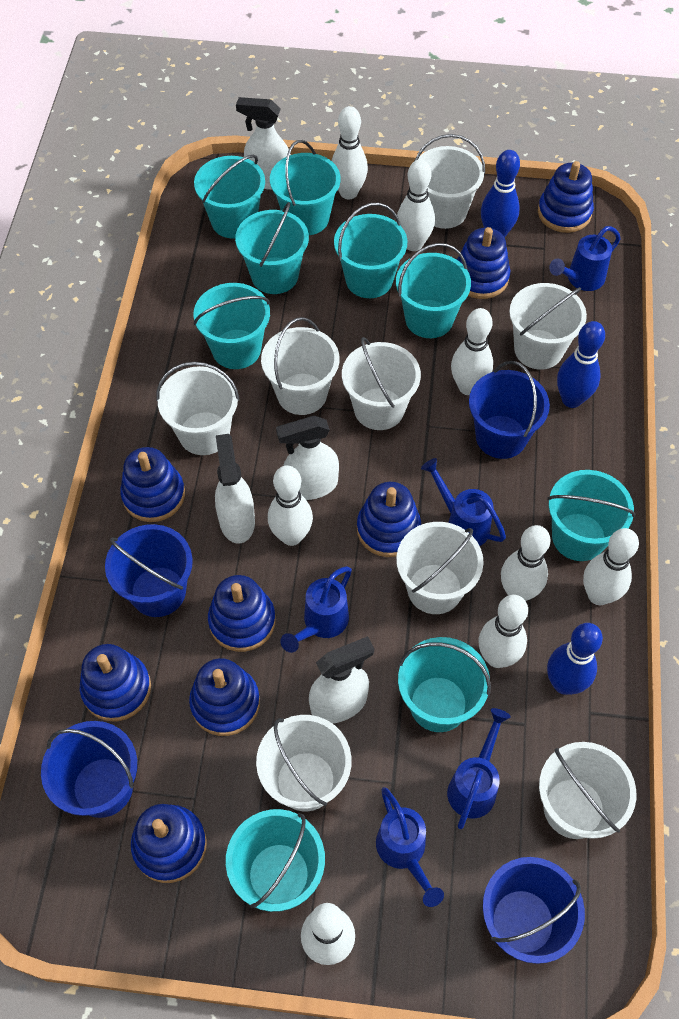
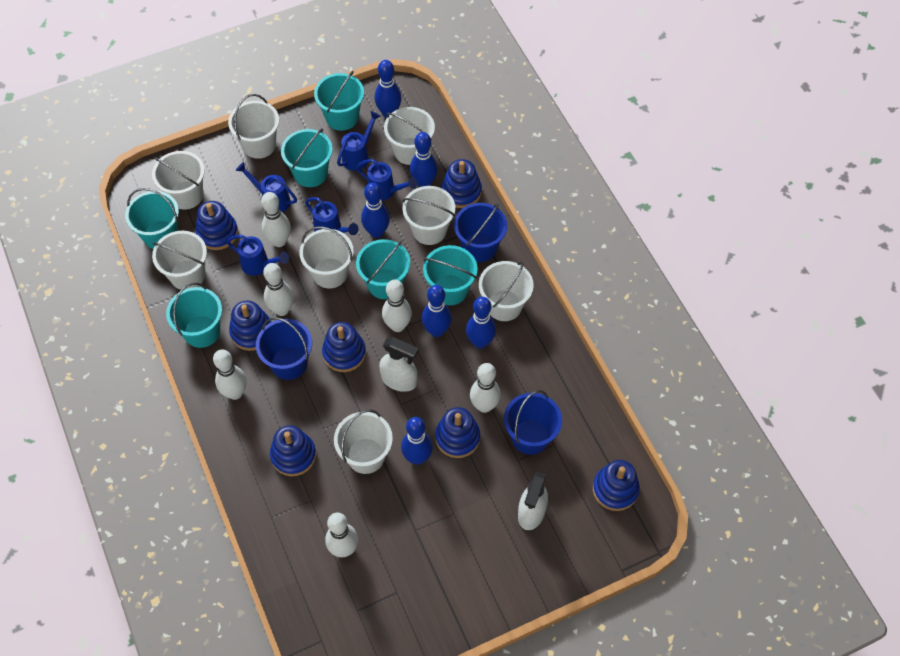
blue bowling pin: [481,150,520,238] [547,623,603,695] [557,321,605,408] = 3 -> [361,182,390,238] [375,60,402,118] [401,417,433,465] [410,132,438,187] [422,285,452,337] [466,297,496,349] = 6
blue bucket: [41,721,137,818] [105,524,193,617] [469,361,550,459] [483,857,585,964] = 4 -> [256,317,312,380] [454,203,507,262] [504,390,562,455] = 3
blue stacking toy: [80,644,151,722] [120,447,185,522] [131,804,207,883] [189,658,260,736] [208,575,276,652] [357,482,421,557] [457,227,510,299] [538,161,594,233] = 8 -> [196,201,238,250] [229,300,271,351] [270,425,316,476] [322,322,366,372] [435,407,480,458] [441,159,482,208] [593,460,640,511] = 7
turquoise bucket: [193,283,270,369] [194,154,265,239] [226,809,325,912] [235,202,309,294] [270,140,341,235] [334,203,407,298] [396,243,471,338] [398,637,491,732] [547,470,636,561] = 9 -> [125,188,179,249] [166,283,222,348] [281,128,333,187] [314,71,364,131] [356,239,410,299] [423,245,478,305] = 6
white bowling pin: [268,465,313,546] [301,903,355,965] [331,106,368,199] [396,159,435,251] [451,308,493,395] [479,595,528,668] [501,525,551,601] [583,528,639,605] = 8 -> [213,349,247,400] [261,192,291,247] [263,263,294,316] [325,512,358,557] [382,280,412,332] [470,363,501,413] = 6
white spray bottle: [215,434,255,543] [236,97,291,190] [276,416,339,500] [309,636,374,723] = 4 -> [379,337,419,392] [518,472,548,530] = 2

